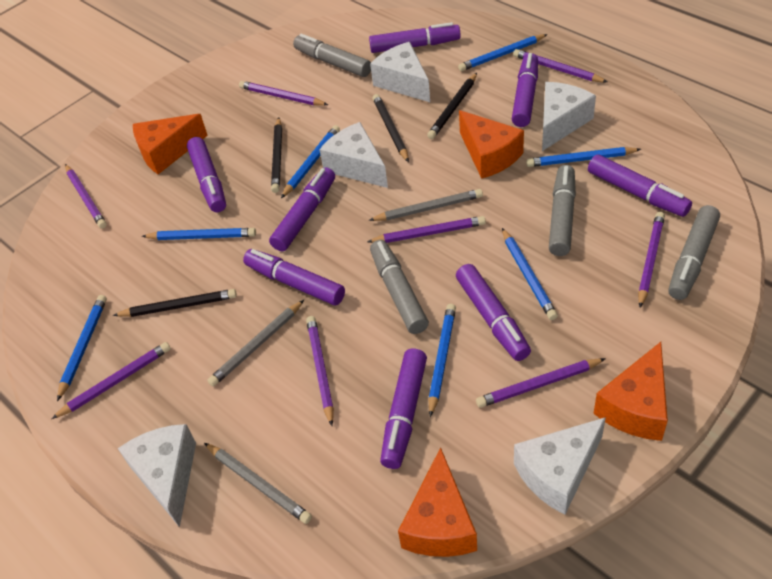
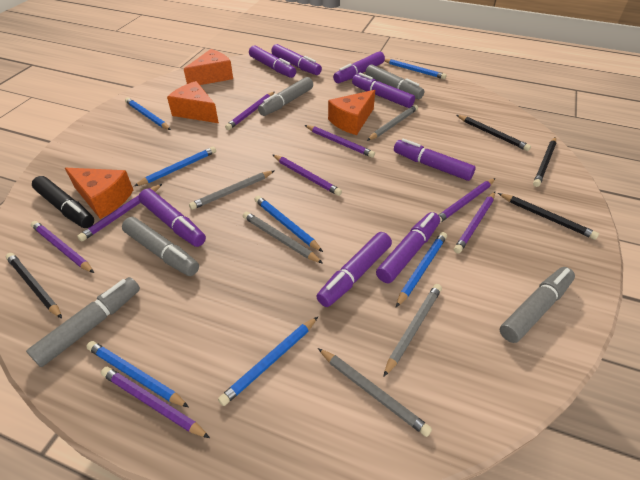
black marker: none = 0 -> [32,176,94,228] = 1
grey marker: [293,34,371,77] [370,240,429,334] [549,165,576,256] [668,205,720,300] = 4 -> [26,277,140,367] [122,217,199,276] [258,77,313,116] [365,64,424,99] [500,267,575,343] = 5
grey pencil: [204,443,312,524] [208,300,304,386] [369,189,483,221] = 3 -> [189,171,274,210] [243,212,323,264] [318,348,432,437] [367,105,418,141] [383,284,442,377] = 5
white cheese: [118,424,196,527] [319,122,388,188] [370,42,430,102] [514,417,606,515] [542,82,596,151] = 5 -> none = 0

